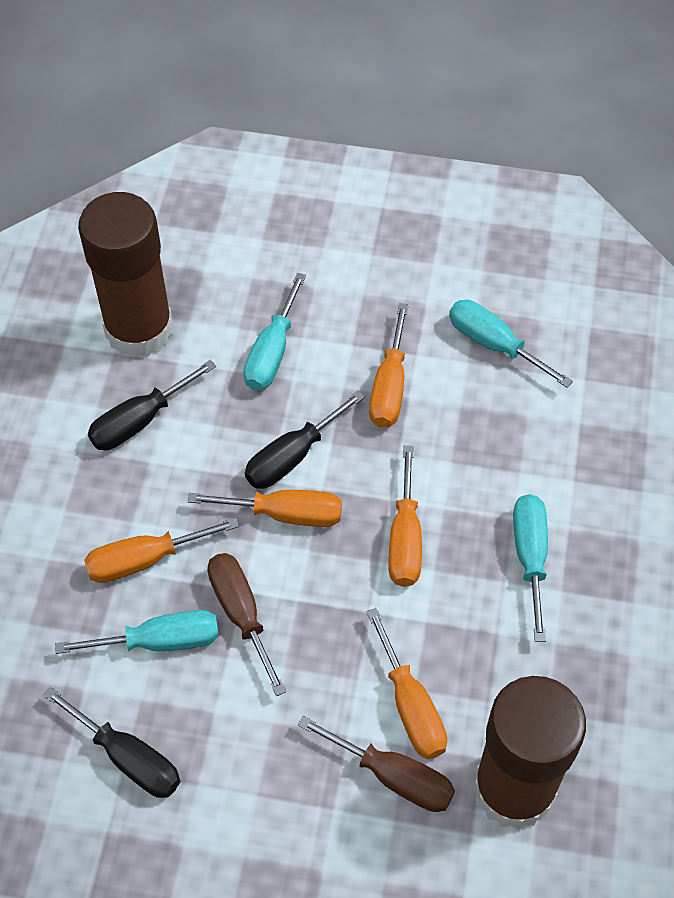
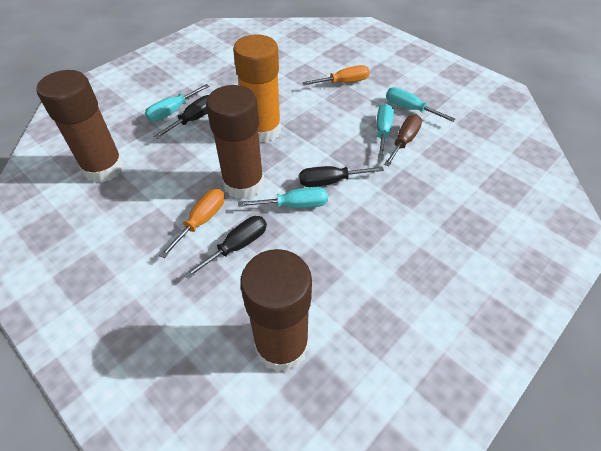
brown glue stick: [78,192,173,358] [473,676,586,830] = 2 -> [37,70,124,183] [206,85,264,200] [240,249,312,372] = 3
brown screwdriver: [207,553,286,696] [298,716,455,812] = 2 -> [384,115,422,166] = 1
orange glue stick: none = 0 -> [233,34,281,143] = 1
orange screwdriver: [84,518,239,583] [188,490,342,527] [366,608,447,759] [369,303,409,428] [388,446,422,587] = 5 -> [159,189,225,258] [302,65,370,85] = 2

